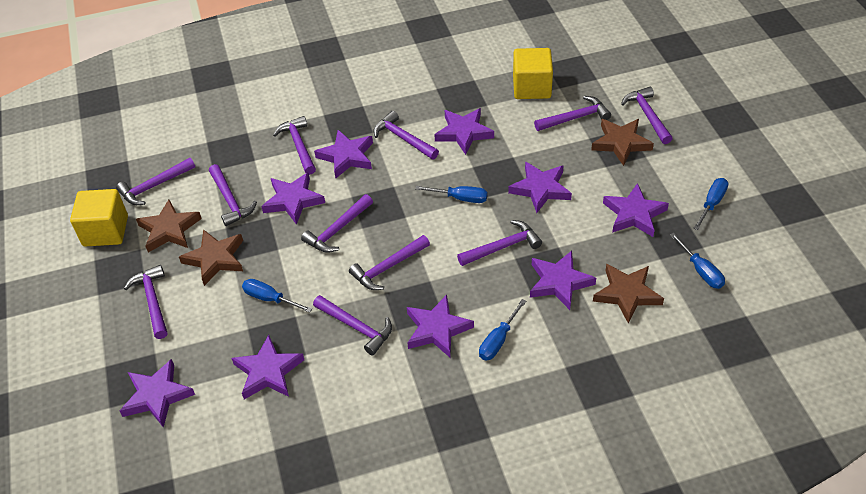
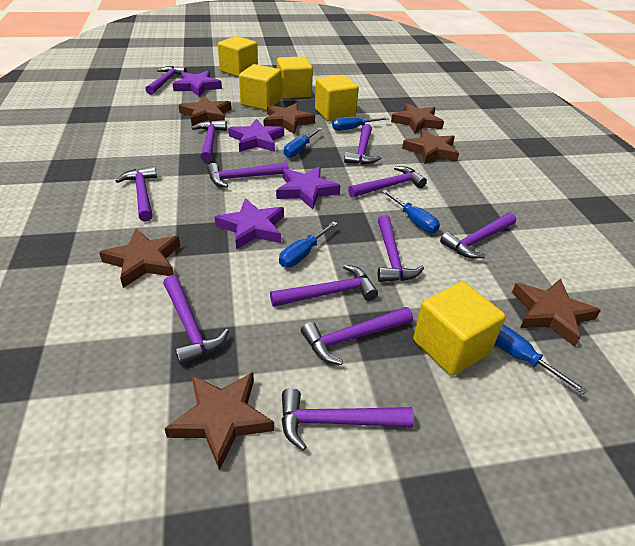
brown star: [136,199,202,252] [179,229,243,286] [591,119,654,166] [593,264,664,323] = 4 -> [99,229,180,288] [164,372,274,471] [178,95,231,126] [264,103,315,134] [391,103,444,134] [402,129,459,164] [512,279,601,347] = 7
purple hammer: [116,158,195,205] [124,265,167,339] [209,164,257,226] [273,116,316,175] [301,194,373,253] [313,295,392,355] [349,235,430,290] [373,111,439,159] [457,220,542,266] [534,96,611,131] [621,87,673,144] = 11 -> [116,166,157,222] [145,66,187,95] [163,275,229,365] [192,120,227,162] [207,162,289,188] [270,264,378,307] [281,388,414,451] [301,307,413,365] [344,124,381,165] [348,166,427,197] [378,215,424,282] [440,213,516,259] = 12
purple star: [120,359,195,428] [232,335,304,399] [261,172,325,225] [314,130,373,179] [407,295,474,357] [434,108,494,155] [508,162,572,213] [530,251,596,310] [603,183,669,237] = 9 -> [173,71,222,97] [215,198,284,250] [228,119,284,152] [276,166,341,210] = 4
yellow cube: [70,189,128,246] [513,48,553,99] = 2 -> [218,36,258,77] [239,64,281,111] [277,56,313,98] [315,75,359,121] [413,282,506,376] = 5

